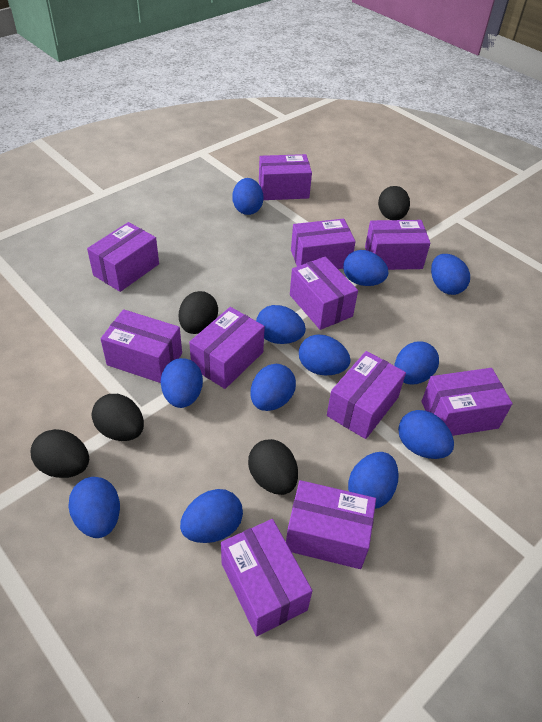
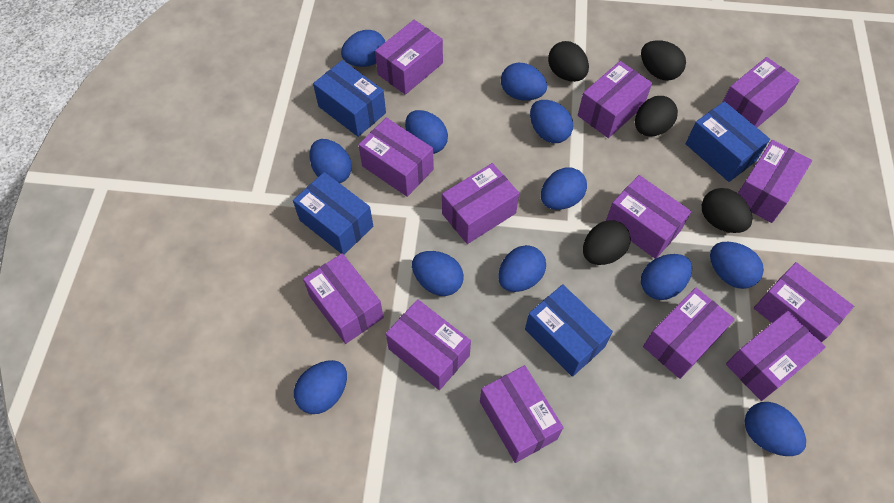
blue box: none = 0 -> [293,172,373,255] [313,60,386,137] [525,284,613,377] [686,101,770,182] = 4
purple box: [87,222,159,292] [101,309,182,383] [189,307,265,389] [221,519,312,637] [259,154,312,200] [286,480,376,569] [290,257,358,330] [291,219,356,269] [327,351,406,439] [365,220,430,270] [421,368,513,436] = 11 -> [303,253,384,344] [358,118,434,197] [375,20,443,95] [386,299,471,390] [442,163,519,244] [480,365,564,463] [578,61,652,138] [606,175,691,259] [643,287,735,379] [723,57,800,128] [726,311,826,401] [738,140,812,223] [754,262,854,343] = 13

